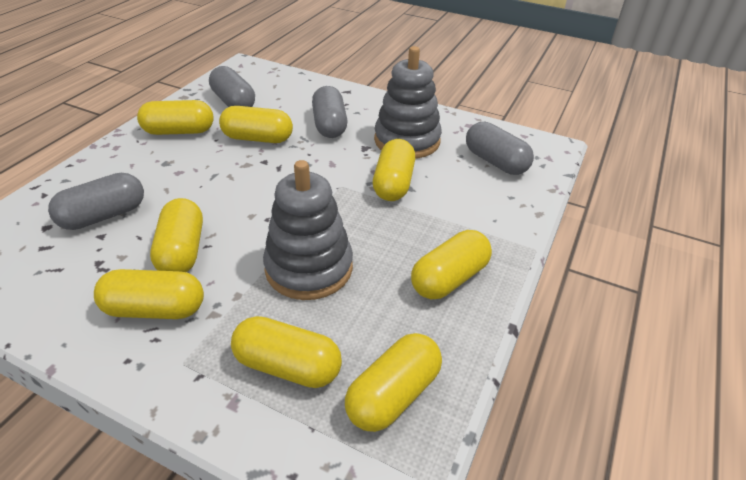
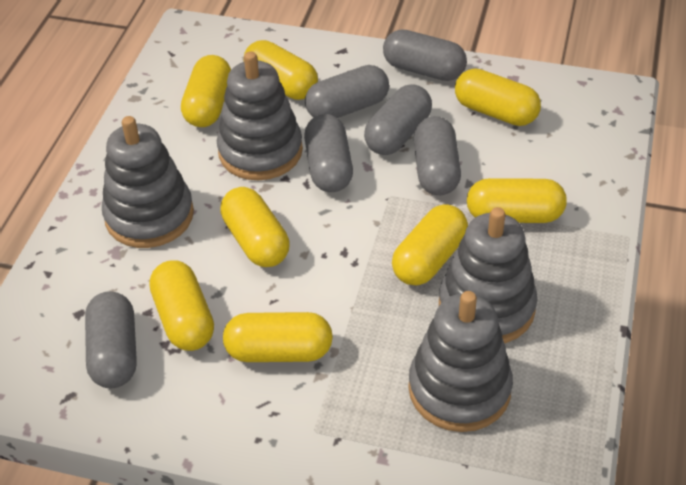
grey capsule: [48,173,144,230] [209,66,255,107] [312,86,347,138] [466,122,534,175] = 4 -> [85,291,137,388] [304,114,353,192] [305,65,389,118] [364,84,432,155] [383,29,467,81] [414,116,461,195] = 6
grey stacking toy: [263,160,353,300] [374,46,442,159] = 2 -> [102,116,194,248] [217,51,303,180] [408,291,513,432] [439,207,537,343] = 4

